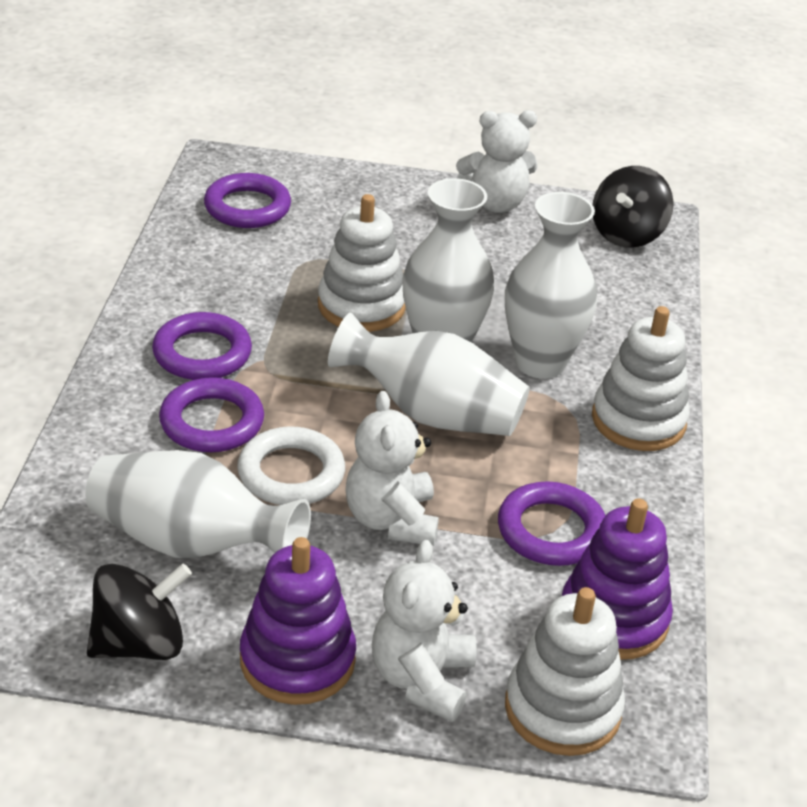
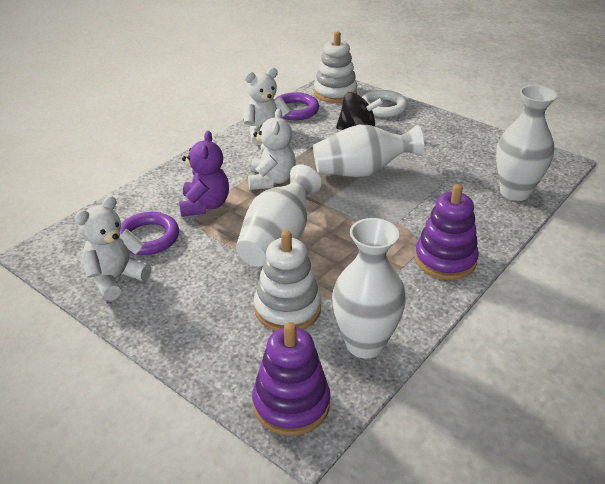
black spinning top: [87,563,192,660] [593,166,674,248] = 2 -> [336,92,384,130] = 1
purple ring: [152,312,252,380] [159,377,264,452] [204,173,291,228] [498,481,605,566] = 4 -> [120,212,179,255] [275,92,319,120] = 2
purple teddy bear: none = 0 -> [179,131,229,217] = 1
white stacking toy: [318,194,406,332] [505,587,625,756] [592,306,690,451] = 3 -> [254,230,321,331] [314,32,357,103] = 2

